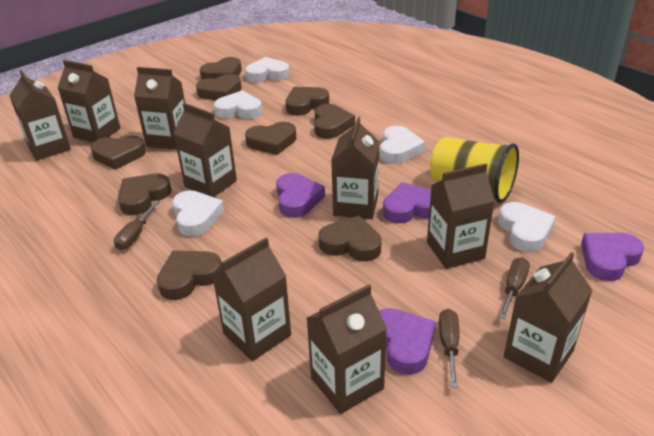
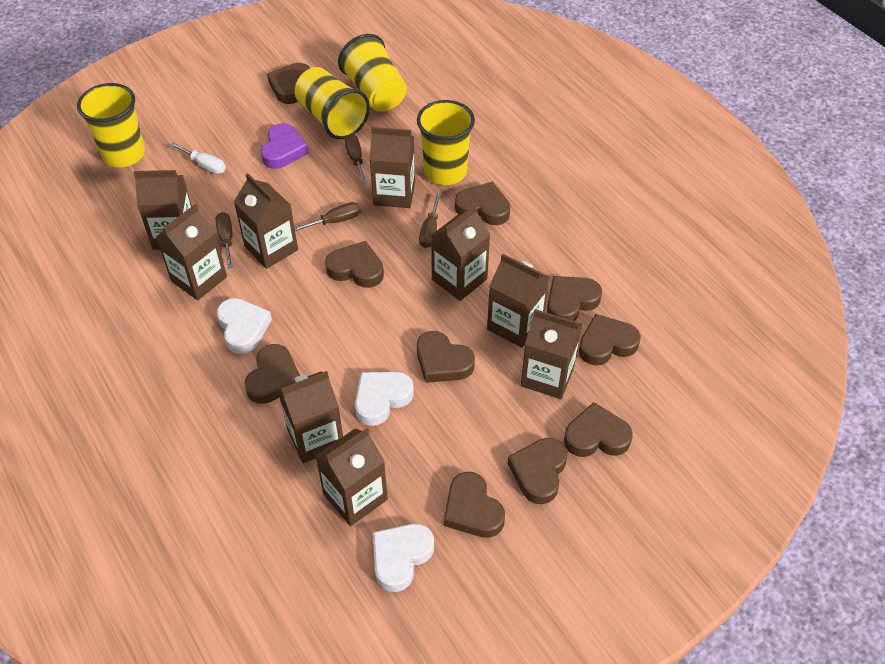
brown heart: [91,136,146,170] [118,174,171,215] [157,250,223,300] [196,74,242,100] [200,57,242,80] [245,122,296,155] [286,87,329,116] [314,104,355,139] [318,216,382,261] = 9 -> [244,344,300,404] [267,63,310,104] [325,241,384,288] [417,331,475,383] [444,472,505,538] [455,182,510,225] [508,438,567,504] [547,276,602,321] [564,402,633,457] [579,314,641,366] = 10
brown screwdriver: [114,200,160,250] [439,309,459,388] [499,257,530,319] = 3 -> [216,212,233,268] [295,202,361,232] [345,134,367,184] [419,193,441,248] = 4
purple heart: [276,173,325,218] [379,308,436,375] [383,182,431,223] [581,233,644,281] = 4 -> [261,123,309,169] = 1
white heart: [172,190,225,237] [214,91,262,119] [245,57,289,82] [380,126,425,164] [498,202,556,252] = 5 -> [217,298,272,354] [355,372,414,426] [373,524,434,592] = 3
white screwdriver: none = 0 -> [170,143,226,174] = 1
yellow cup: [430,137,519,203] = 1 -> [77,83,145,167] [295,67,370,139] [338,34,407,112] [417,100,475,185] = 4

